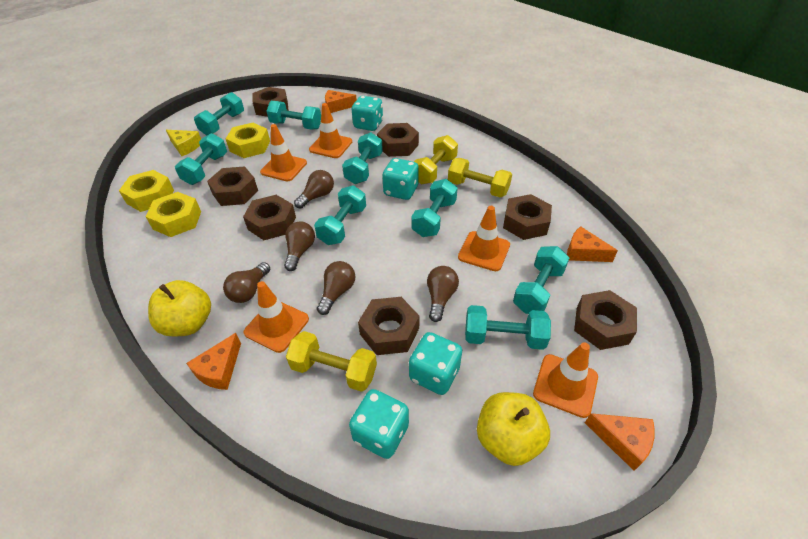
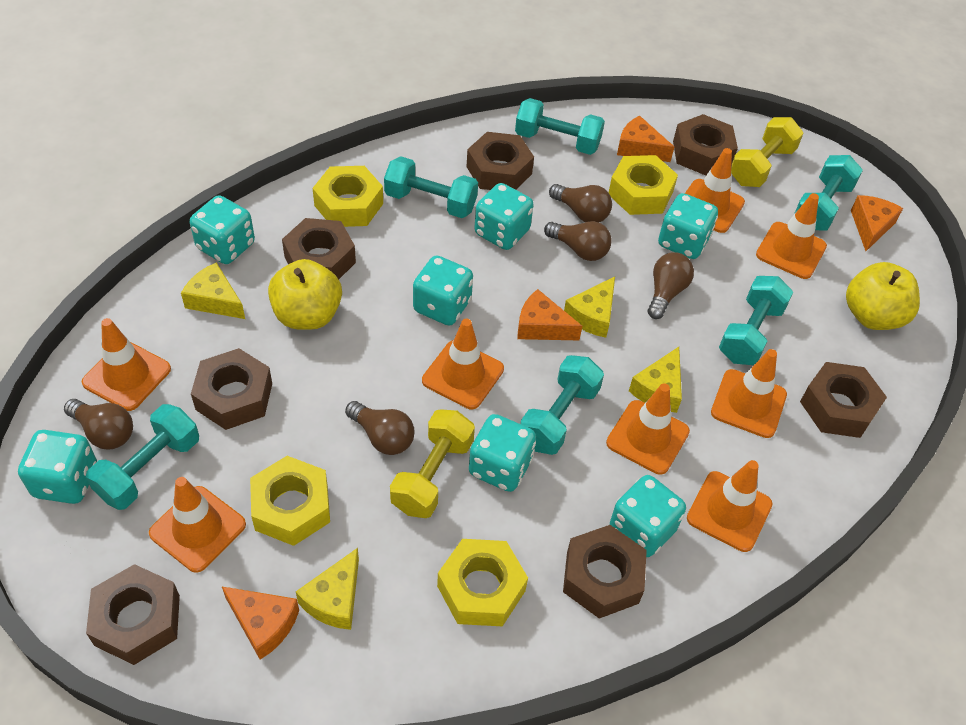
orange traffic cone: [243,281,309,353] [260,124,307,182] [309,103,352,158] [458,206,510,271] [533,342,598,418] = 5 -> [82,318,171,411] [149,477,246,573] [422,319,504,409] [606,383,690,475] [685,148,745,233] [687,460,772,552] [711,349,787,438] [756,193,827,279] = 8
turquoise dice: [349,389,409,459] [351,96,383,131] [382,158,419,200] [409,332,462,395] = 4 -> [18,430,97,504] [190,195,255,264] [413,255,473,326] [469,414,536,492] [474,183,534,250] [610,475,686,557] [658,193,718,259] = 7
turquoise dumbbell: [175,133,227,185] [194,92,244,135] [266,101,321,130] [314,185,366,245] [342,132,383,184] [411,179,458,237] [465,305,551,350] [513,246,569,314] = 8 -> [86,404,199,510] [384,156,478,218] [515,98,605,155] [520,355,604,455] [719,276,793,365] [794,155,863,230] = 6
yellow cheese: [166,130,201,156] = 1 -> [181,263,245,319] [296,548,359,630] [564,277,615,338] [629,347,682,413] = 4
yellow dumbbell: [286,331,377,392] [414,135,458,184] [448,158,512,197] = 3 -> [390,409,475,518] [731,117,804,187] = 2
yellow nut: [119,170,174,212] [145,192,201,237] [226,123,270,158] = 3 -> [250,456,330,546] [313,166,383,227] [437,539,528,627] [609,155,678,215] = 4

